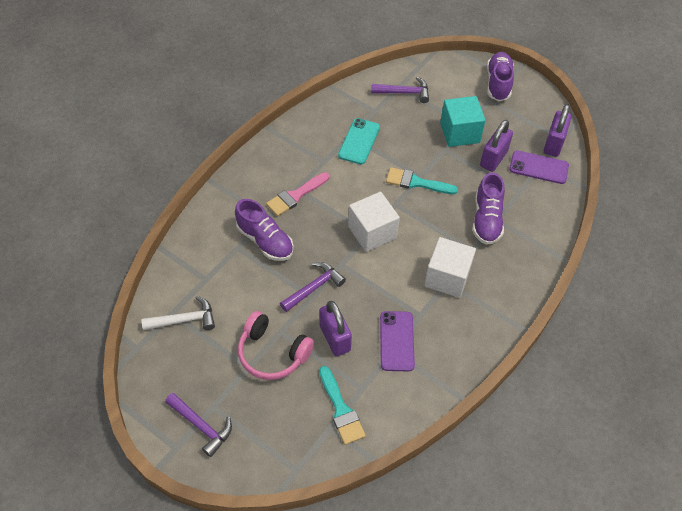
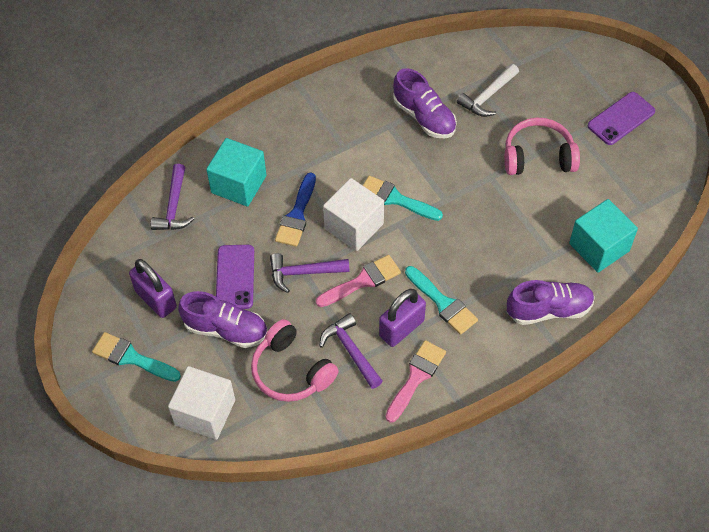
blue brush: none = 0 -> [275,172,316,247] = 1
pink brush: [266,172,329,216] = 1 -> [316,255,401,307] [385,340,446,423] = 2
pink headphones: [238,311,314,380] = 1 -> [251,319,339,402] [504,118,580,175] = 2
purple padlock: [319,301,352,356] [480,120,513,172] [544,104,572,157] = 3 -> [129,259,177,318] [379,289,426,347] = 2
turquoise brush: [319,366,366,445] [386,167,458,194] = 2 -> [92,332,181,382] [363,176,443,221] [405,266,478,335] = 3
turquoise cube: [440,96,486,147] = 1 -> [206,138,266,207] [569,199,638,273] = 2
turquoise phone: [338,118,380,164] = 1 -> none = 0

